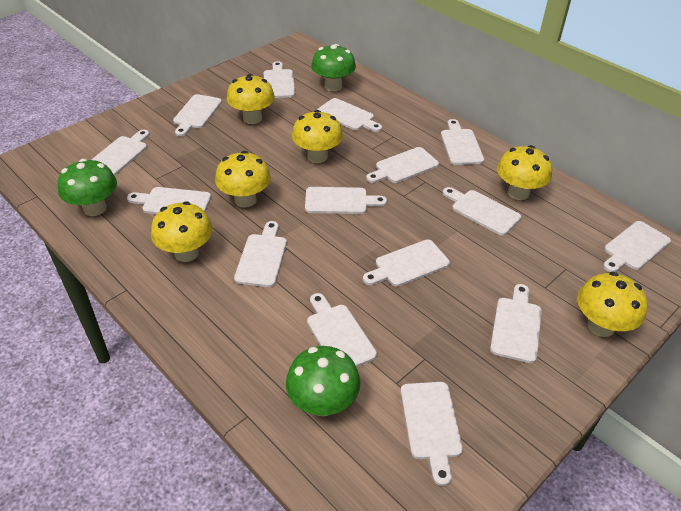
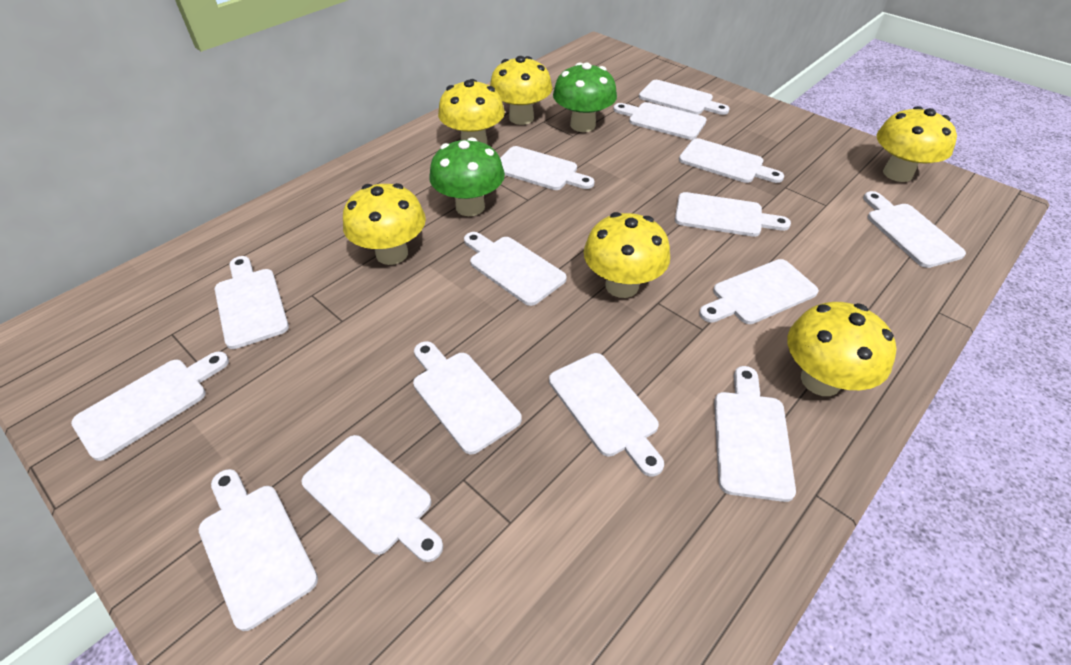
green mushroom: [58,159,117,216] [286,346,361,416] [311,44,356,91] = 3 -> [429,137,505,216] [553,63,617,132] = 2

